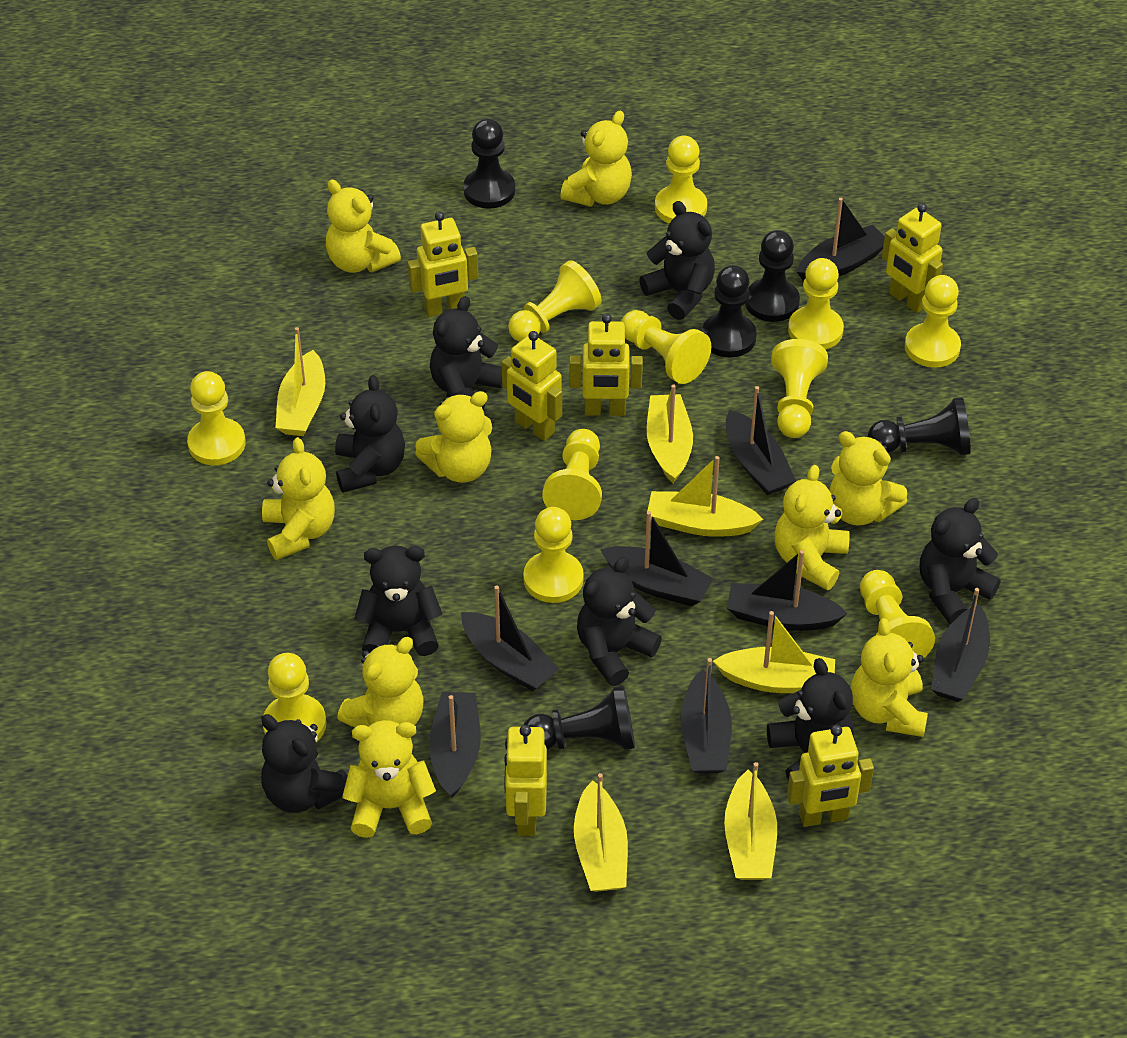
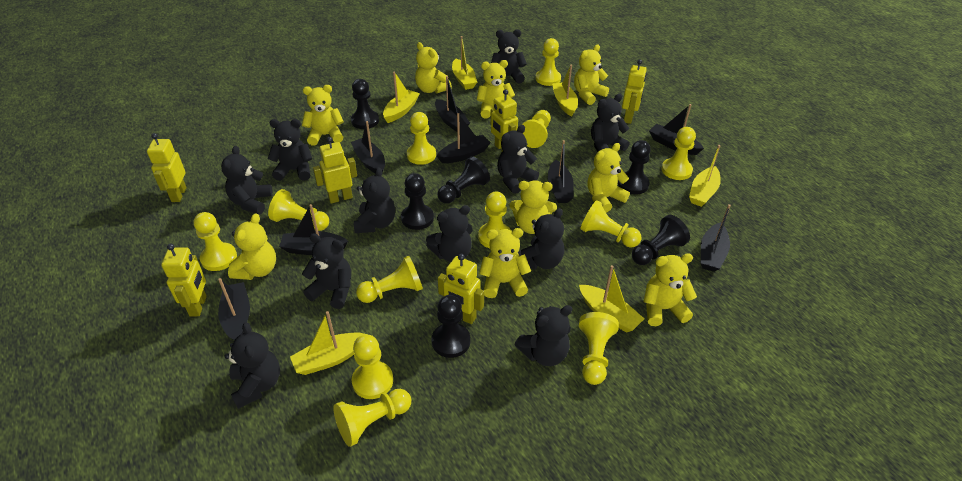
black pawn: [463,119,515,209] [524,685,635,750] [702,265,757,358] [745,230,800,322] [868,397,971,455] = 5 -> [351,79,379,129] [401,173,434,230] [431,295,470,358] [437,156,490,204] [618,140,651,195] [632,215,690,265] = 6
black teddy bear: [261,714,347,813] [335,375,405,493] [354,546,443,656] [430,296,503,410] [577,557,662,686] [639,201,715,320] [767,658,854,780] [920,498,1001,624] = 8 -> [221,146,273,215] [225,322,280,409] [268,119,312,181] [302,233,351,309] [354,167,395,233] [426,205,473,262] [491,29,527,84] [497,125,539,194] [514,305,572,366] [518,208,564,270] [591,94,630,152] = 11
yellow pawn: [187,371,246,465] [263,653,326,741] [508,260,602,342] [523,507,584,603] [542,429,602,520] [621,310,711,384] [655,136,707,224] [771,339,828,438] [788,258,844,349] [860,570,935,658] [905,275,961,368] = 11 -> [193,212,237,271] [268,189,329,231] [333,389,411,447] [352,334,393,399] [356,256,423,303] [407,112,436,165] [478,191,511,248] [522,110,551,148] [536,38,561,86] [579,312,619,385] [581,200,641,248] [662,127,696,180] = 12

